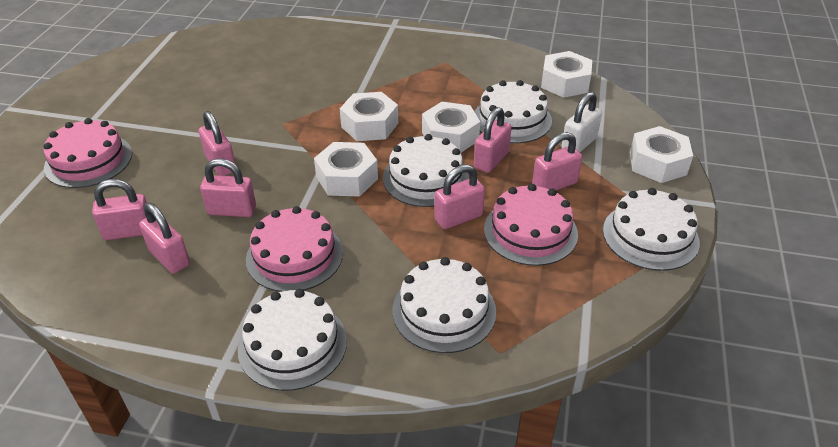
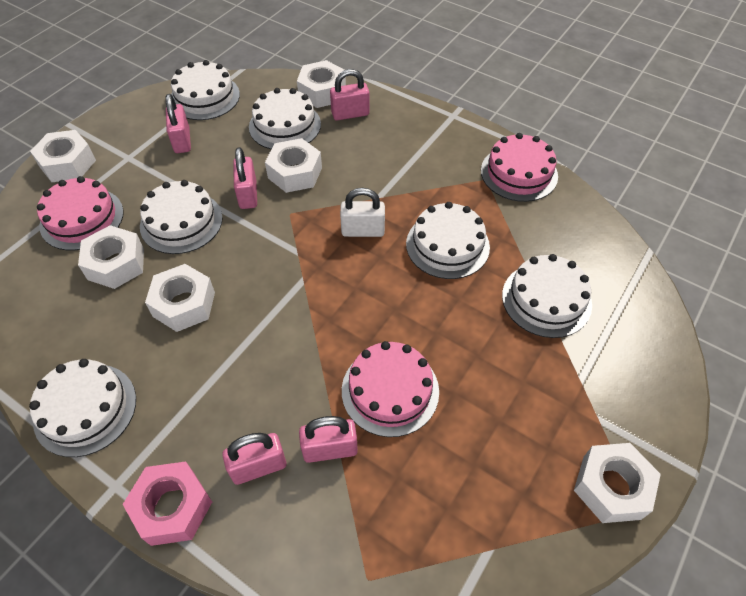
pink nut: none = 0 -> [123,461,212,546] = 1
pink padlock: [92,179,147,240] [139,203,190,274] [199,111,235,176] [200,158,256,217] [434,164,485,229] [474,107,511,173] [532,132,582,191] = 7 -> [165,94,191,153] [222,433,286,485] [233,147,257,209] [299,416,358,463] [330,69,370,120] = 5
white cake: [238,289,347,391] [383,134,469,207] [392,257,496,353] [474,80,552,143] [603,188,700,271] = 5 -> [29,359,136,457] [140,180,223,254] [171,60,240,120] [249,88,321,149] [406,202,490,279] [502,254,592,338] = 6
white nut: [314,142,378,196] [340,92,398,141] [422,102,480,153] [541,51,592,98] [630,126,693,183] = 5 -> [30,130,96,182] [78,225,144,289] [145,264,215,332] [265,138,322,193] [297,60,346,108] [574,443,661,523] = 6

